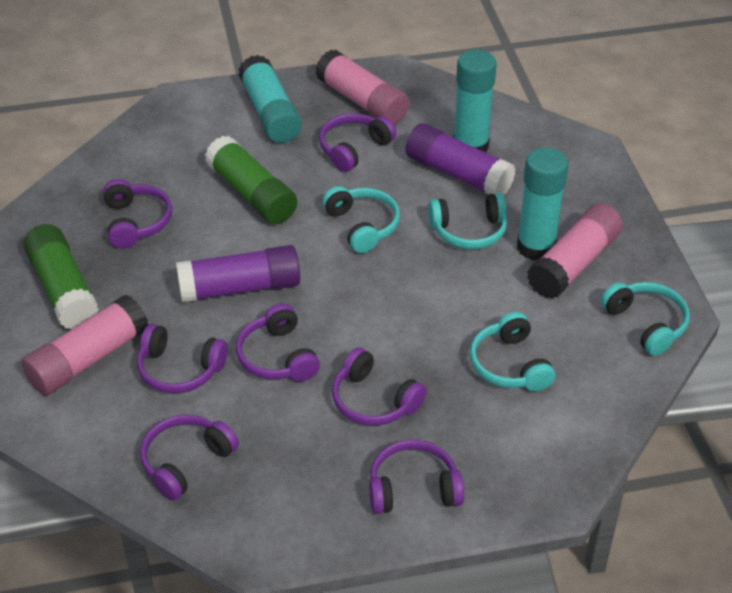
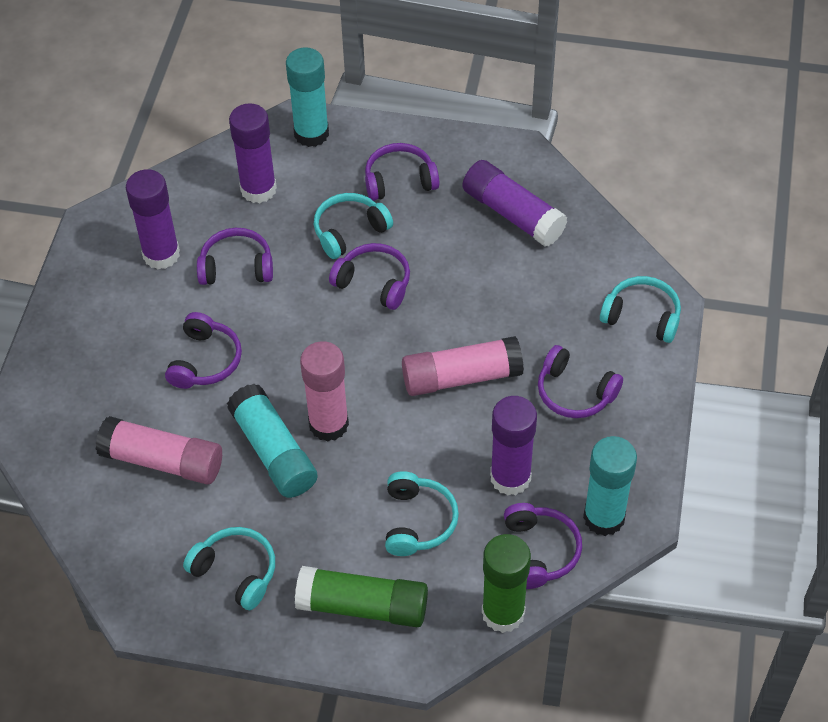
purple glue stick: [176,245,300,303] [405,123,516,195] = 2 -> [126,169,180,269] [229,103,277,203] [463,160,567,247] [490,396,537,495] = 4
purple headphones: [103,179,172,248] [137,324,228,394] [140,414,239,501] [236,304,320,381] [319,113,396,172] [332,347,427,426] [369,440,464,514] = 7 -> [165,312,242,389] [197,228,273,285] [329,243,410,310] [365,143,439,201] [504,503,582,589] [538,345,623,418] = 6

